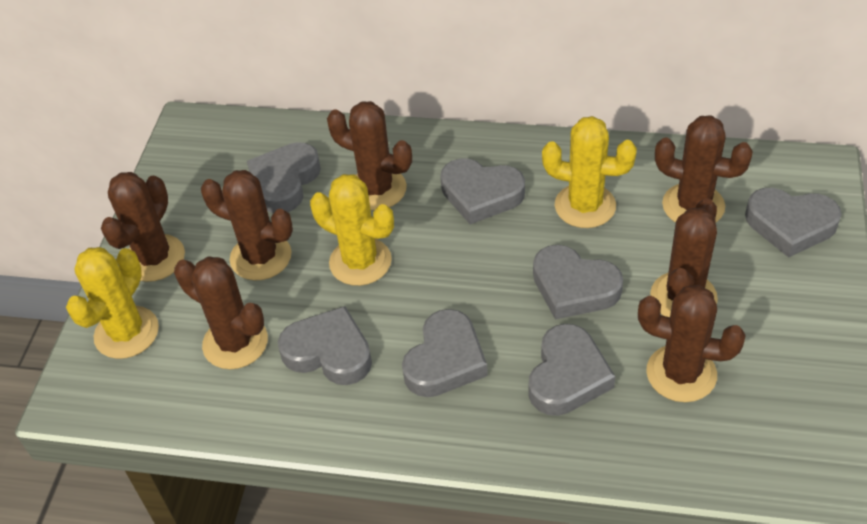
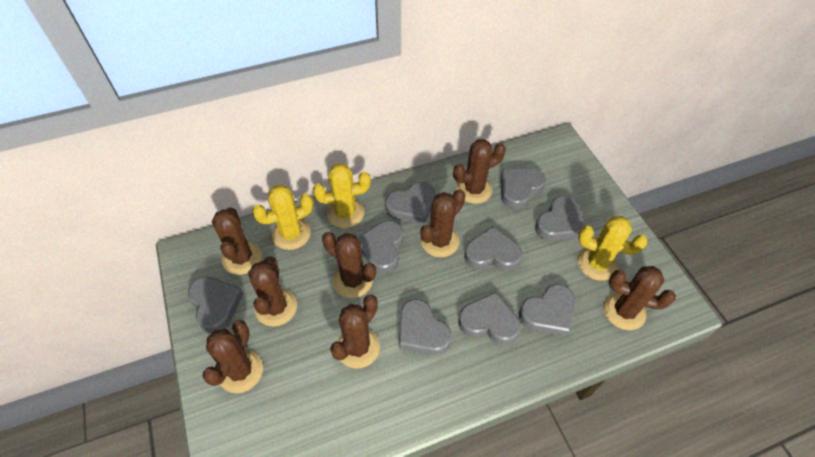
brown cactus: [101,172,185,282] [174,256,268,369] [201,170,293,281] [327,101,412,210] [638,285,746,402] [650,198,718,317] [655,115,753,222] = 7 -> [202,320,263,393] [212,207,262,275] [248,256,297,326] [322,232,376,298] [330,295,380,368] [420,189,466,257] [453,139,506,204] [604,266,676,330] = 8
grey heart: [247,142,321,213] [278,306,372,385] [402,309,488,397] [441,158,525,224] [528,324,615,416] [533,245,623,319] [745,188,842,258] = 7 -> [188,277,243,333] [357,221,403,274] [385,182,435,225] [399,299,452,355] [458,292,521,345] [464,226,522,271] [501,168,546,210] [519,284,576,337] [535,196,584,241] = 9

